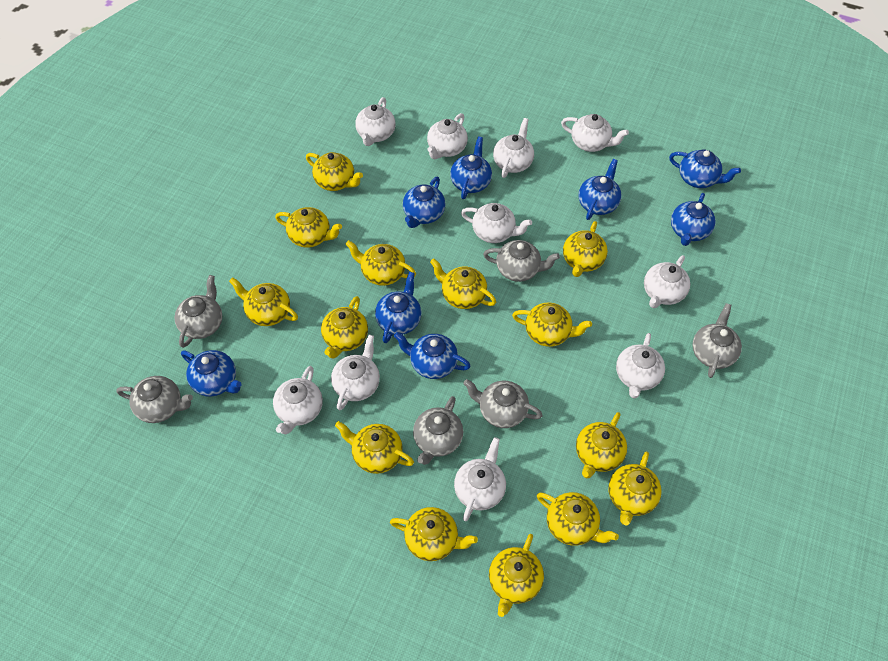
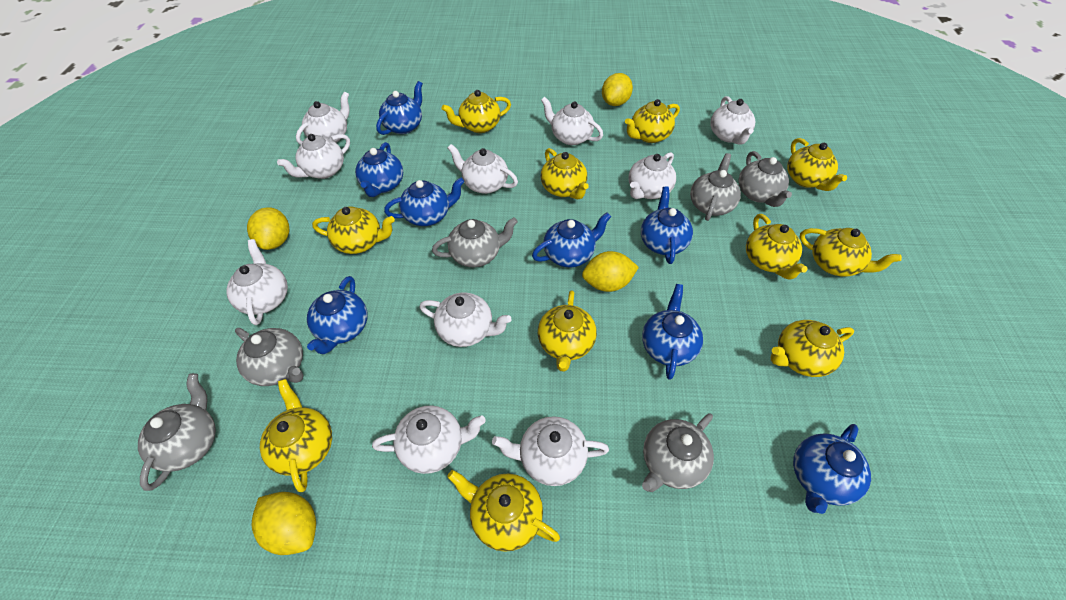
yellow lemon: none = 0 -> [247,207,289,250] [251,492,316,555] [582,251,639,292] [602,73,633,106] = 4
yellow teapot: [229,277,298,326] [275,207,342,248] [306,152,363,191] [321,296,368,359] [335,421,414,474] [345,240,416,286] [390,507,478,561] [430,258,496,309] [489,534,544,617] [512,302,592,347] [537,492,619,546] [563,221,608,277] [576,412,627,478] [608,452,662,526] = 14 -> [260,379,332,492] [312,206,395,254] [442,90,511,133] [447,470,560,552] [538,290,597,372] [540,148,589,200] [625,99,680,143] [746,214,808,280] [771,320,854,377] [787,138,847,191] [800,228,902,277] = 11

